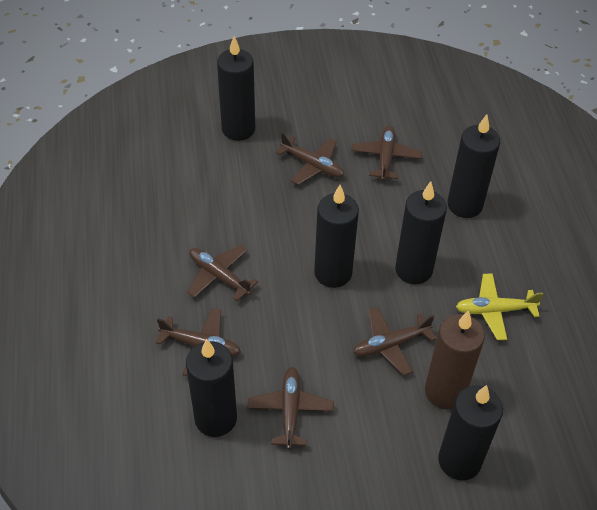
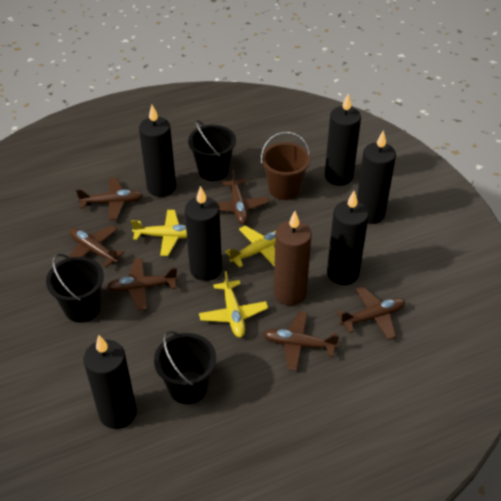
black bucket: none = 0 -> [46,254,104,323] [154,331,216,404] [188,120,236,181] = 3
brown bucket: none = 0 -> [261,132,311,200] = 1
yellow plane: [456,273,543,340] = 1 -> [131,210,187,256] [199,271,268,338] [225,226,276,268] = 3

